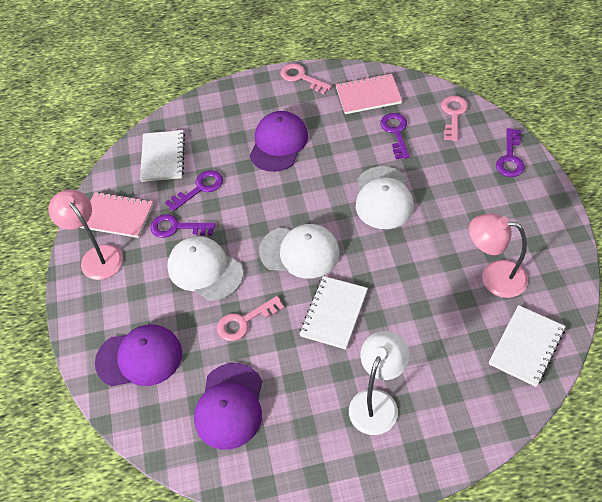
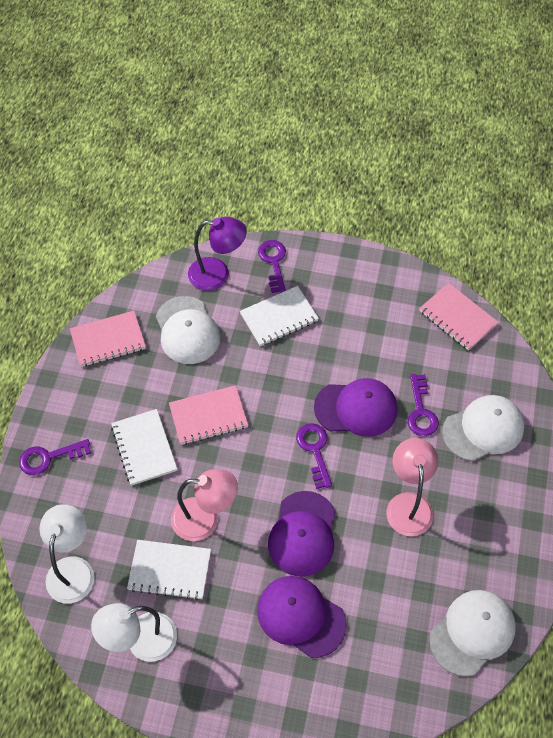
pink key: [217,296,284,341] [280,63,332,94] [441,96,468,141] = 3 -> none = 0
pink notebook: [80,191,154,238] [335,73,402,114] = 2 -> [70,311,146,367] [169,385,248,445] [419,283,499,351] = 3
purple lamp: none = 0 -> [188,217,247,291] = 1
white lamp: [349,331,409,435] = 1 -> [40,504,94,604] [91,603,177,662] = 2

